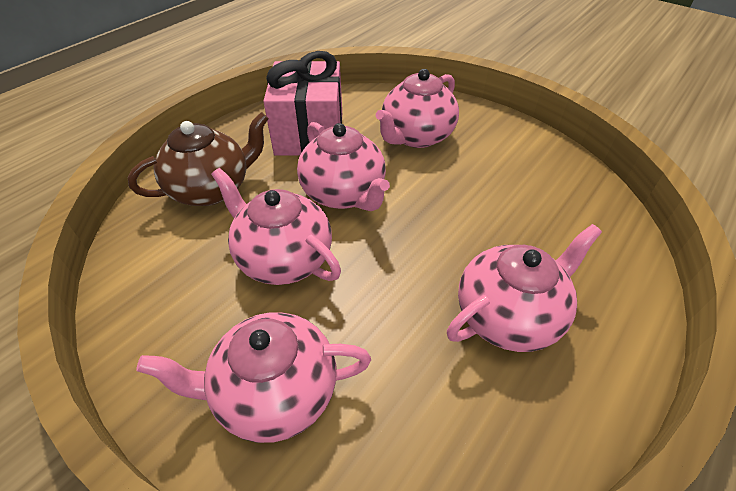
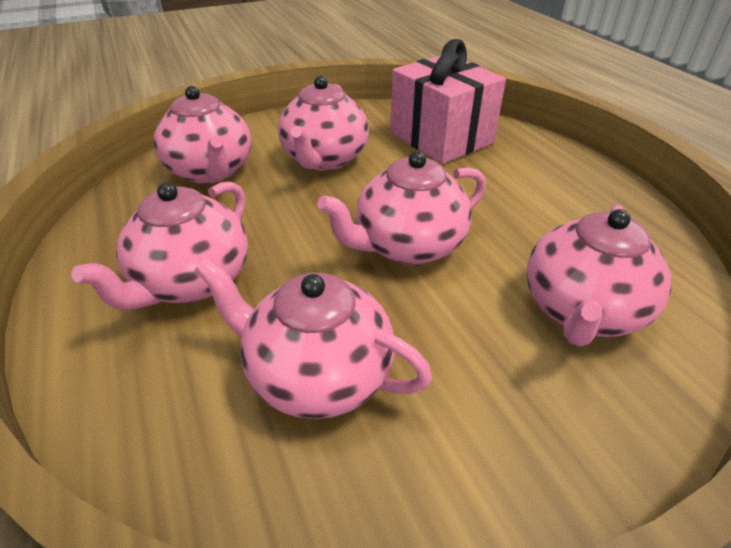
brown teapot: [128,112,269,206] = 1 -> none = 0
pink teapot: [136,312,371,443] [211,168,341,285] [297,122,390,211] [376,69,459,148] [447,224,602,352] = 5 -> [71,182,248,310] [154,86,251,184] [195,258,432,419] [278,76,369,171] [318,151,486,265] [526,204,672,346] = 6

